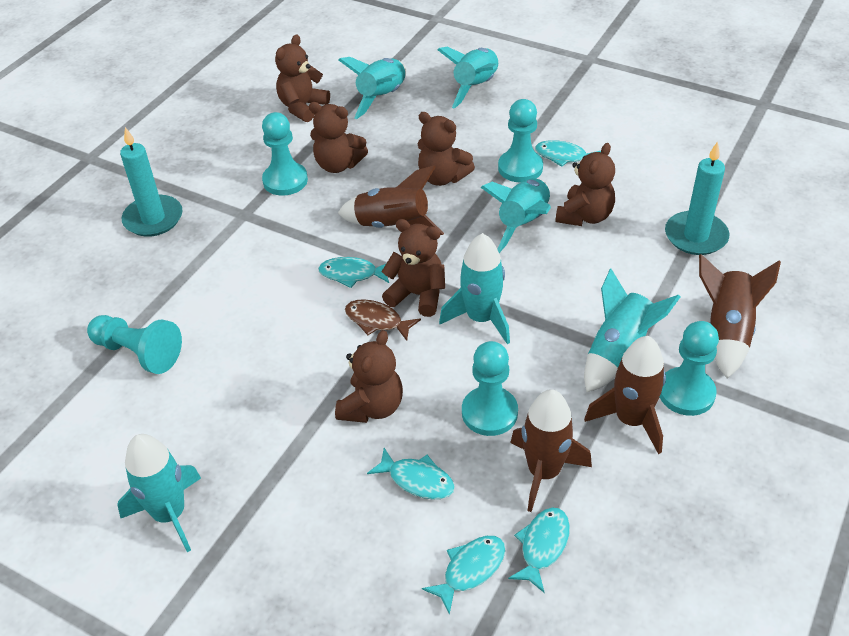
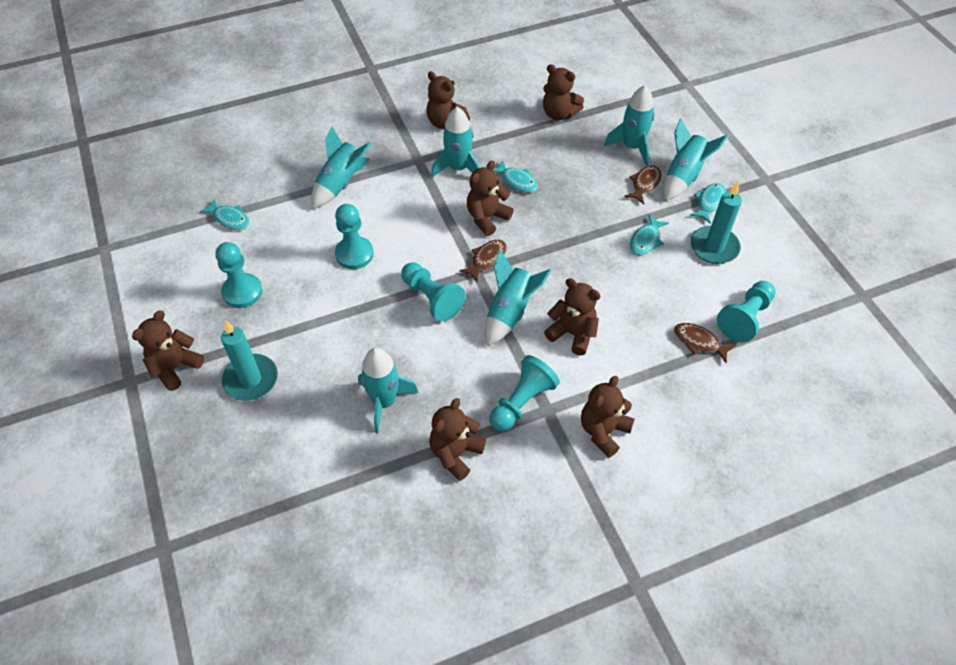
brown fish: [345,299,421,341] = 1 -> [459,240,507,282] [624,165,662,204] [674,323,736,363] = 3
brown rocket: [338,165,444,235] [510,389,592,512] [584,336,666,454] [699,254,781,378] = 4 -> none = 0
brown teddy bear: [275,35,330,122] [309,102,368,173] [335,330,403,423] [381,219,445,317] [418,112,475,186] [555,143,615,226] = 6 -> [132,310,204,391] [426,71,470,129] [429,398,486,481] [467,160,514,236] [543,64,584,120] [544,278,601,355] [581,376,635,458] = 7
turquoise fish: [318,257,389,288] [367,448,455,500] [422,536,505,615] [508,508,570,593] [535,140,601,167] = 5 -> [199,198,250,230] [493,160,538,193] [630,214,669,255] [690,183,726,224] = 4

